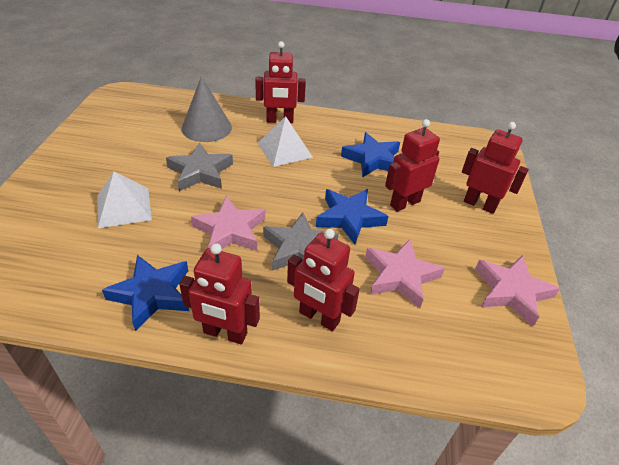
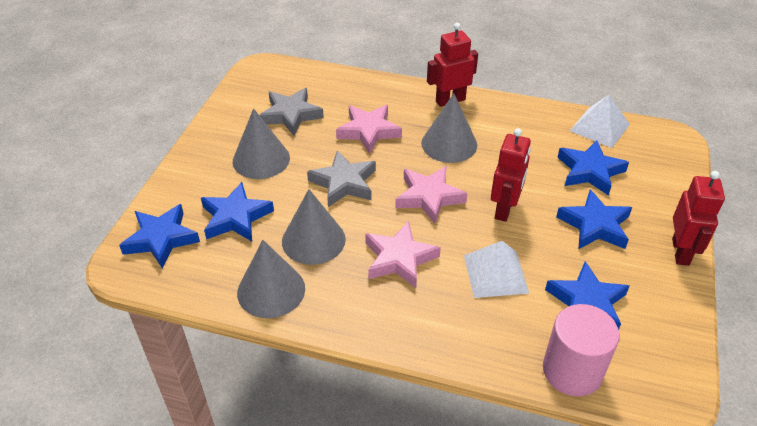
blue star: [102,255,189,331] [316,189,388,244] [341,132,400,178] = 3 -> [119,204,200,269] [201,182,274,241] [545,261,629,330] [556,189,632,249] [557,140,629,196] = 5
grey cone: [182,76,232,142] = 1 -> [233,109,290,179] [237,240,305,318] [282,189,346,265] [421,94,477,163] = 4
pink cylinder: none = 0 -> [543,304,619,396] = 1
red robot: [179,243,260,344] [255,41,306,123] [287,229,360,331] [385,119,440,212] [462,122,529,214] = 5 -> [427,23,478,107] [491,128,531,222] [672,171,725,266] = 3

